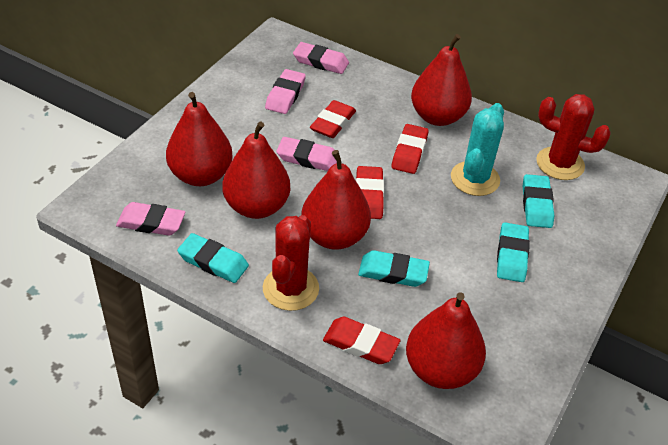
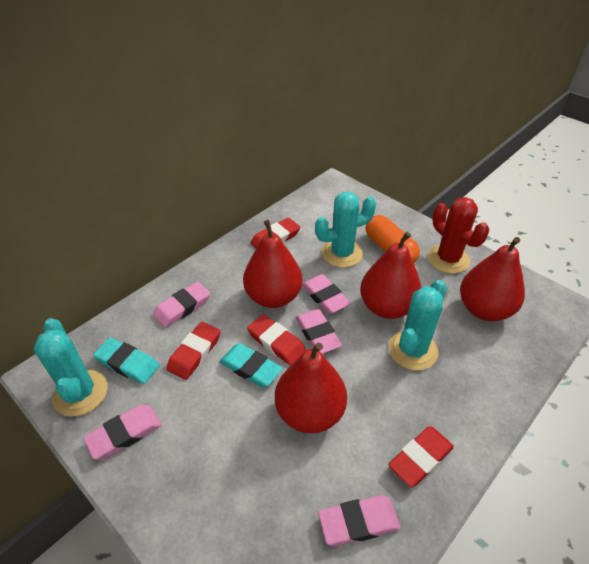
orange capsule: none = 0 -> [366,215,420,263] = 1
pink eraser: [116,202,185,236] [265,69,306,114] [276,137,337,171] [293,42,349,74] = 4 -> [83,405,162,459] [153,282,210,328] [296,309,342,354] [302,274,351,314] [318,495,401,546] = 5
red cactus: [263,215,319,311] [536,94,611,180] = 2 -> [427,197,489,274] = 1
red pear: [166,92,233,186] [222,121,290,219] [301,150,371,250] [406,292,486,389] [411,34,472,126] = 5 -> [243,220,302,308] [275,343,347,433] [360,232,422,319] [460,237,525,321] = 4
turquoise cactus: [451,103,504,196] = 1 -> [34,318,108,416] [315,192,376,268] [388,280,447,371] = 3
turquoise eraser: [177,233,249,283] [358,250,430,287] [497,222,530,282] [523,174,554,228] = 4 -> [93,338,160,384] [220,343,282,388] = 2

